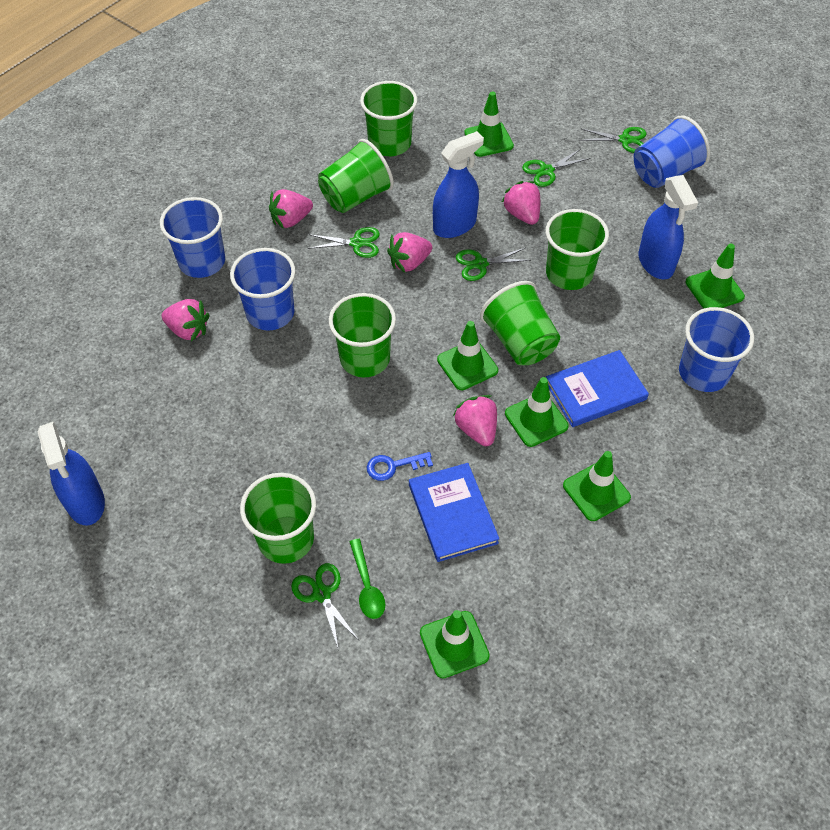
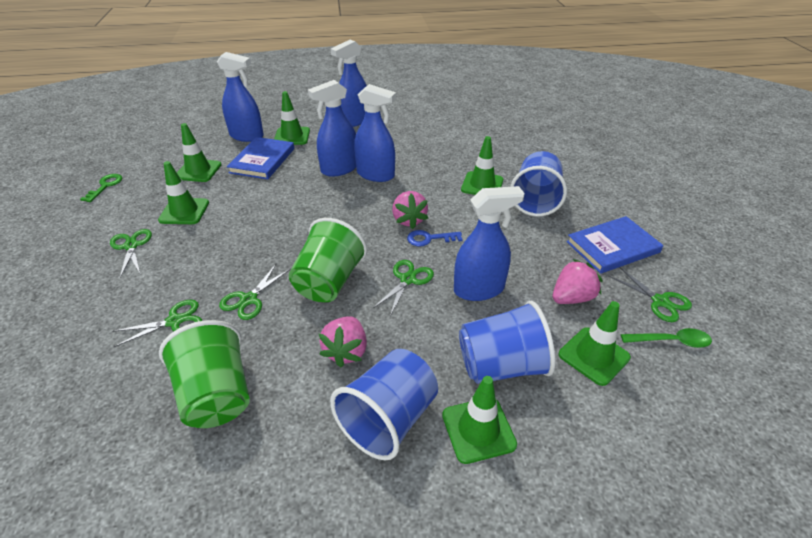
blue cup: [160,197,225,278] [230,248,295,331] [634,116,710,188] [679,307,754,392] = 4 -> [330,349,438,460] [459,301,556,384] [510,151,567,217] = 3
blue spray bottle: [37,421,105,526] [433,131,484,238] [638,175,698,279] = 3 -> [217,52,264,142] [308,80,356,176] [331,40,367,127] [354,84,396,182] [454,186,525,301] = 5
green cup: [240,473,316,564] [318,139,394,213] [329,293,396,378] [360,81,417,156] [480,281,560,365] [545,209,609,290] = 6 -> [159,320,250,428] [289,218,367,302] = 2
green key: none = 0 -> [80,174,122,202] = 1
pink strawberry: [162,299,210,341] [269,189,313,229] [387,232,432,273] [453,395,497,446] [501,181,540,225] = 5 -> [319,316,367,367] [392,191,428,229] [553,259,603,304] = 3

